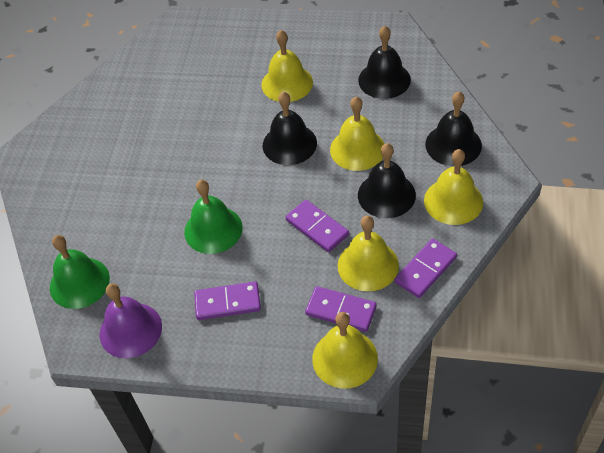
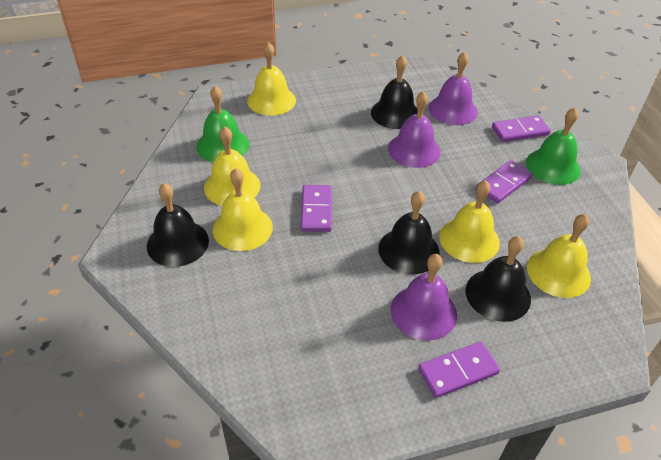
purple bell: [99,283,162,358] = 1 -> [388,91,441,168] [391,254,457,340] [428,52,478,125] = 3

